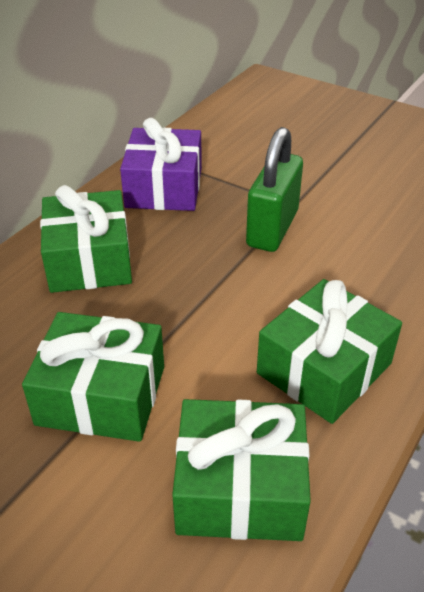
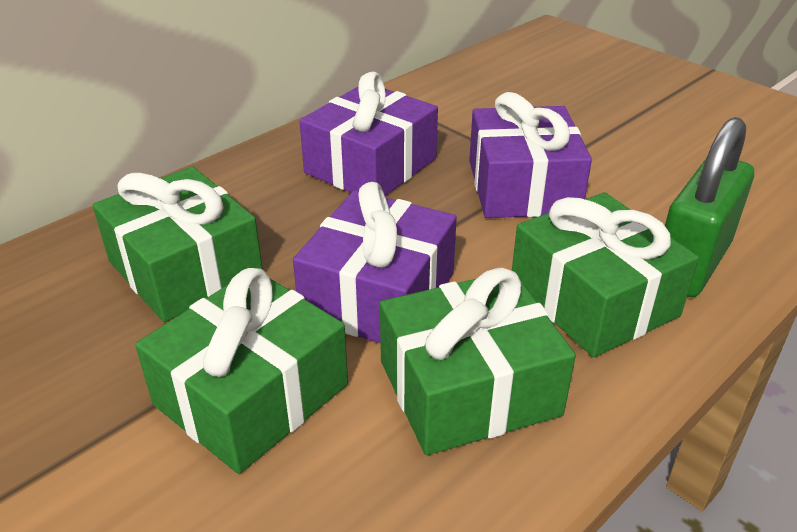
purple gift: [120,118,202,211] = 1 -> [293,182,457,343] [300,71,438,196] [469,92,592,218] = 3

